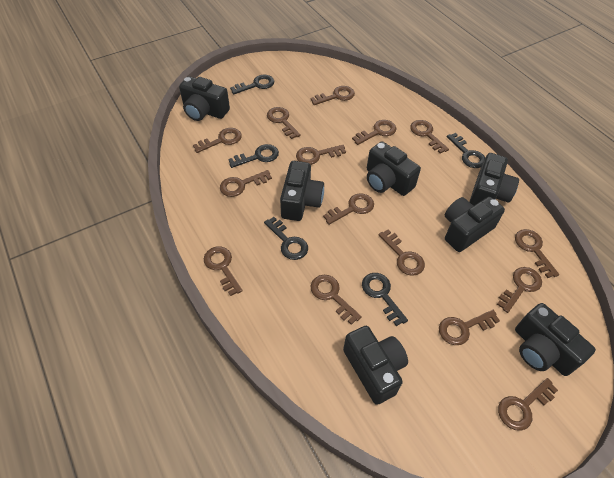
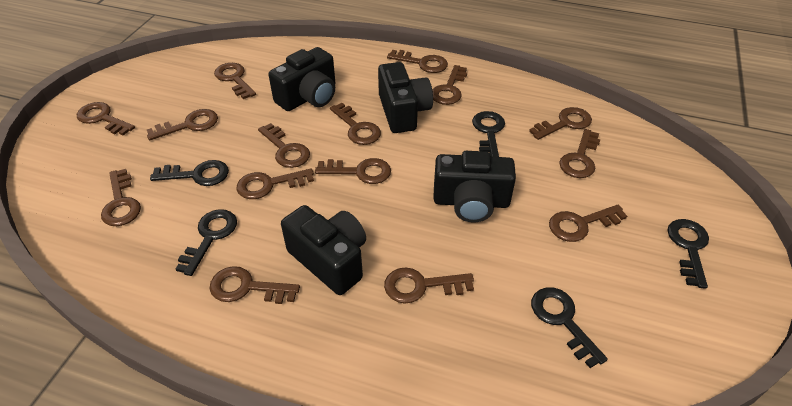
black camera: [179,76,230,121] [280,161,324,221] [343,326,408,405] [367,141,421,196] [445,197,505,252] [469,153,519,206] [515,303,596,376] = 7 -> [269,47,335,111] [281,205,366,295] [378,62,433,133] [433,151,516,222] = 4

